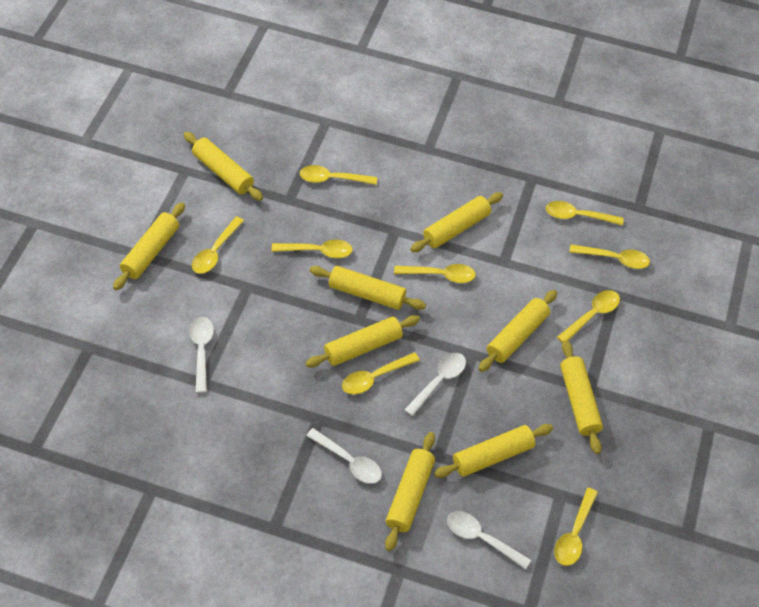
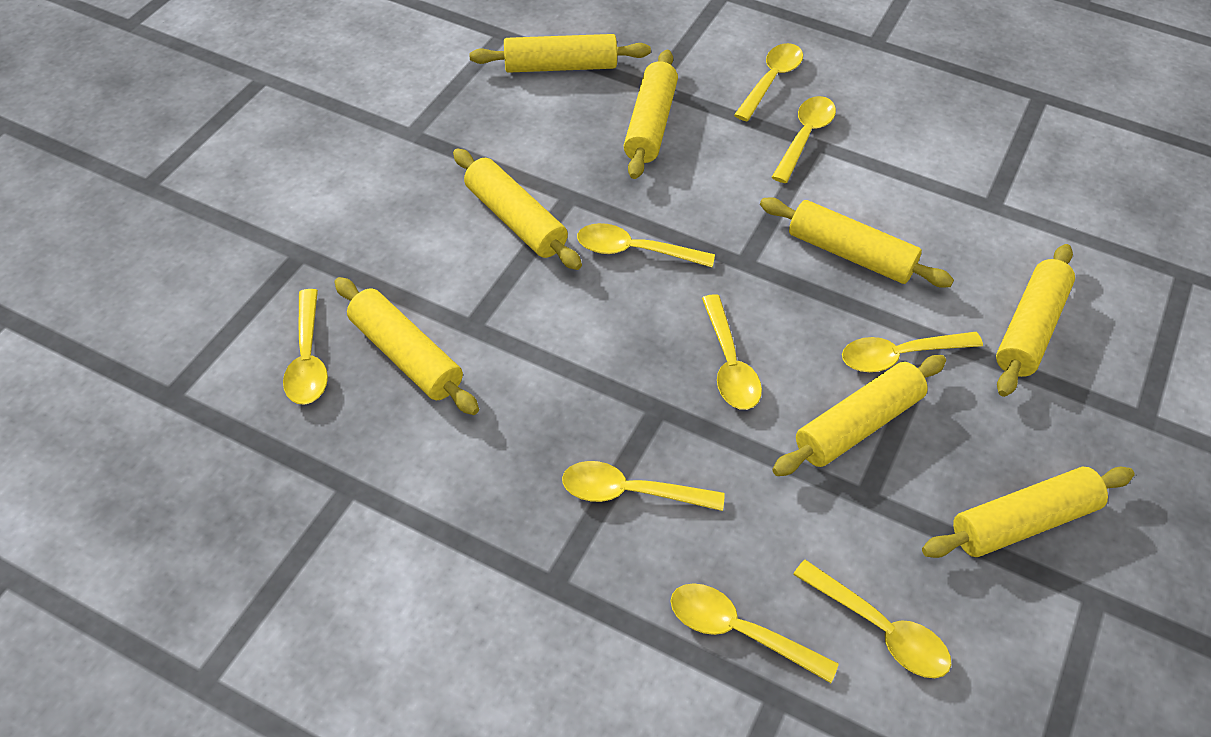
white spoon: [189,317,214,393] [306,428,382,484] [404,353,466,416] [447,511,531,570] = 4 -> none = 0
yellow rolling pin: [113,202,185,291] [184,132,263,201] [305,315,420,368] [310,266,426,310] [385,432,435,551] [410,192,503,252] [434,424,553,478] [478,290,557,372] [560,340,603,454] = 9 -> [334,277,479,415] [453,148,582,270] [469,34,651,73] [624,50,678,179] [760,197,954,288] [772,355,946,476] [922,467,1135,558] [996,244,1075,397] = 8

